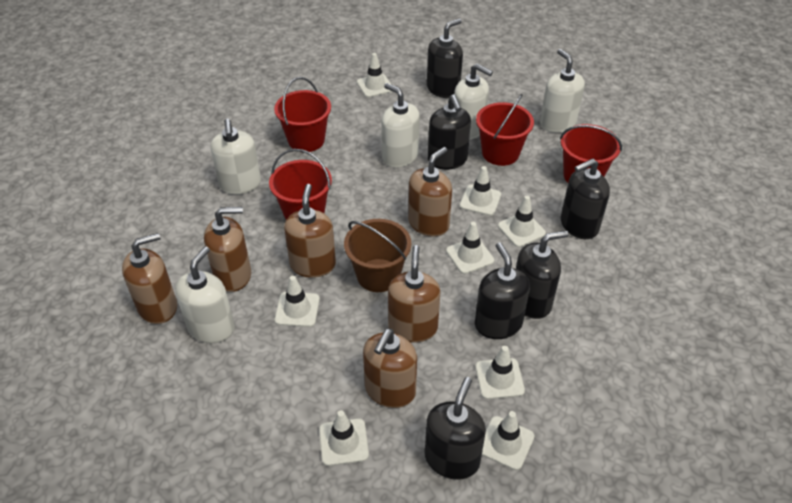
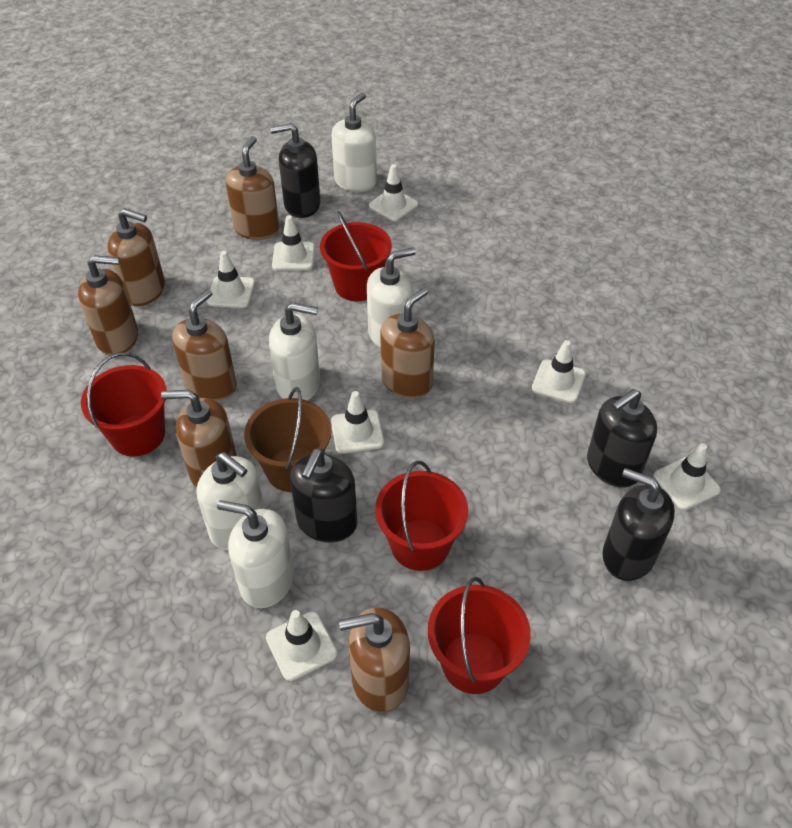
black soap dispenser: [425,377,486,480] [427,19,463,98] [428,94,471,170] [475,242,530,339] [516,230,569,319] [561,158,610,239] = 6 -> [270,123,320,218] [290,448,357,543] [587,389,657,488] [602,468,675,581] = 4
brown soap dispenser: [122,233,177,324] [204,207,251,292] [284,184,336,278] [363,329,417,408] [388,245,440,343] [408,147,452,237] = 6 -> [78,255,138,356] [107,208,165,306] [161,390,237,488] [172,289,237,401] [226,136,280,240] [339,607,410,712] [380,287,435,399] = 7
white traffic cone: [275,276,320,327] [319,410,369,466] [357,53,393,98] [446,222,494,274] [460,166,501,216] [475,346,525,399] [482,411,535,470] [498,196,546,247] = 8 -> [207,251,255,308] [266,610,337,681] [272,215,315,270] [331,391,384,454] [369,164,418,221] [532,340,586,403] [653,443,721,510] = 7

